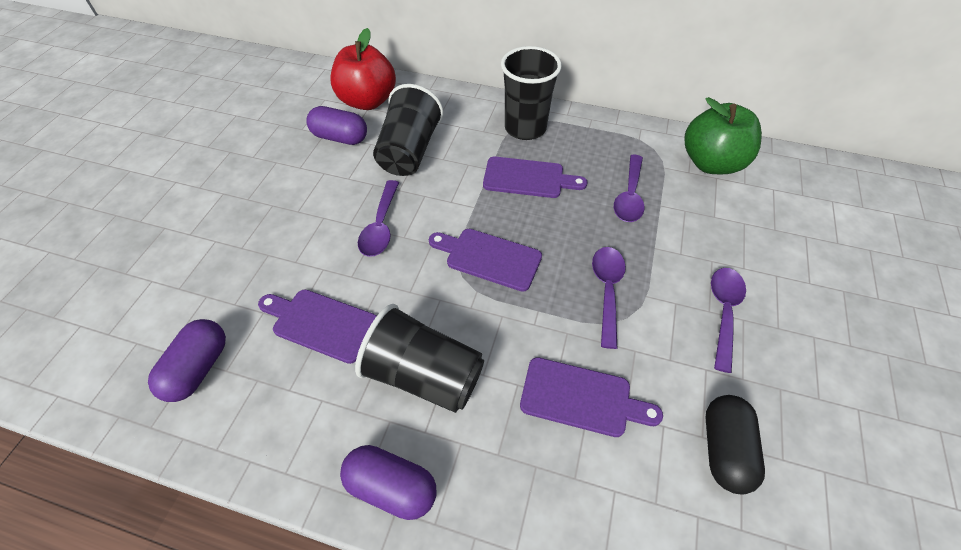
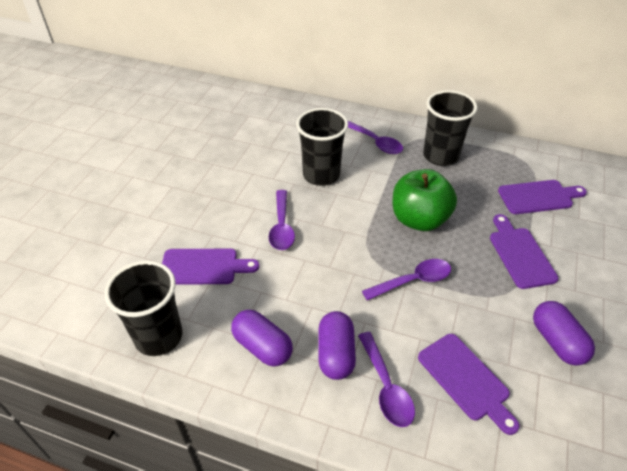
black capsule: [706,395,765,494] = 1 -> none = 0
red apple: [330,28,396,110] = 1 -> none = 0

